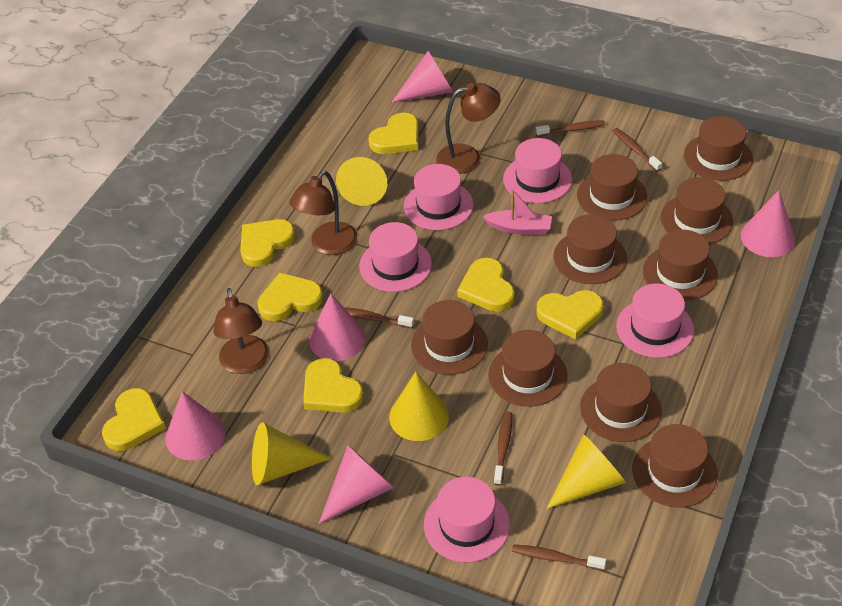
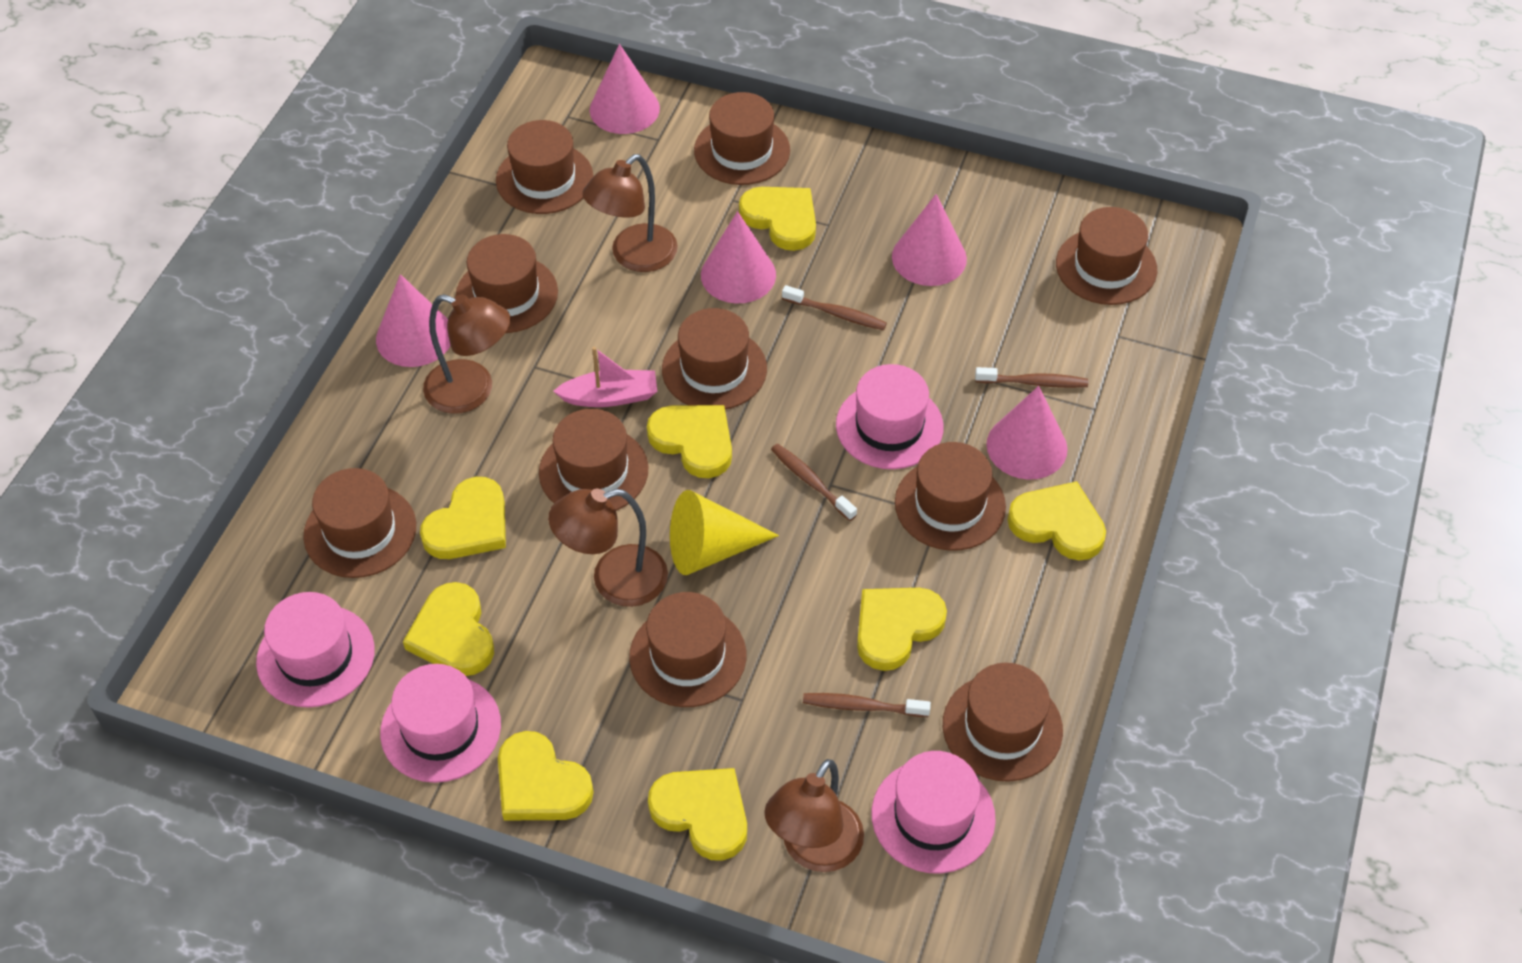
brown hat: [411,300,488,375] [488,330,568,407] [553,214,627,284] [577,154,647,221] [580,363,662,442] [632,424,718,507] [643,229,718,301] [661,177,733,244] [684,116,753,181] = 9 -> [303,468,416,578] [455,234,558,333] [496,120,593,214] [539,409,648,511] [629,592,746,707] [662,308,767,409] [694,92,790,185] [895,442,1006,551] [943,663,1063,782] [1056,207,1157,305] = 10
brown lamp: [213,288,269,374] [289,171,357,255] [436,83,501,174] = 3 -> [423,294,511,414] [548,489,668,607] [582,154,678,272] [764,759,864,872] = 4
brown toothbrush: [344,307,414,328] [494,411,512,486] [512,544,606,570] [536,120,605,137] [613,128,662,172] = 5 -> [771,444,857,521] [782,285,887,330] [803,693,931,717] [975,367,1088,388] = 4
pink hat: [359,222,432,292] [404,164,474,230] [424,477,510,562] [503,138,572,203] [616,283,694,358] = 5 -> [256,592,375,708] [380,664,501,783] [836,364,944,469] [871,751,996,873] = 4
yellow cone: [252,422,332,485] [336,157,387,206] [389,372,449,441] [546,434,626,509] = 4 -> [670,490,779,575] = 1
yellow heart: [102,388,166,451] [240,219,295,267] [258,273,323,321] [303,358,364,413] [368,113,419,154] [457,258,515,312] [536,290,604,339] = 7 -> [403,582,494,676] [420,477,506,559] [498,731,594,820] [647,405,732,478] [648,768,747,861] [739,187,816,251] [857,588,947,671] [1008,481,1106,561] = 8

